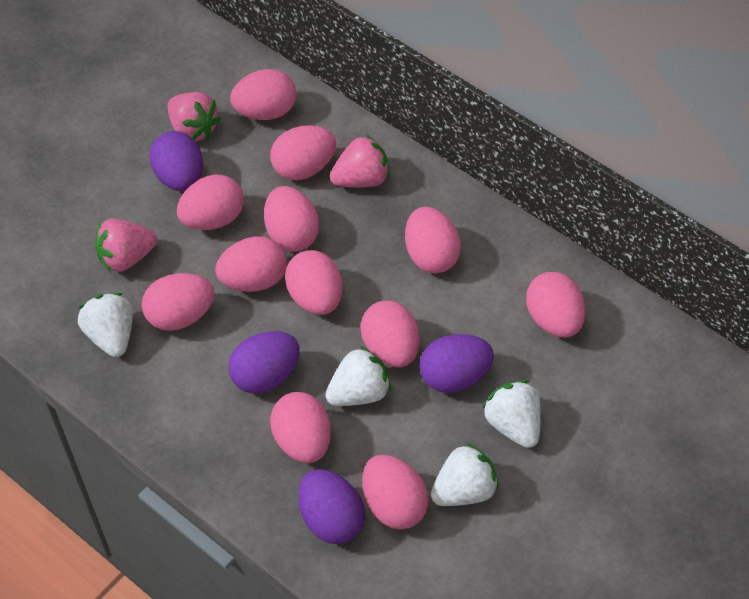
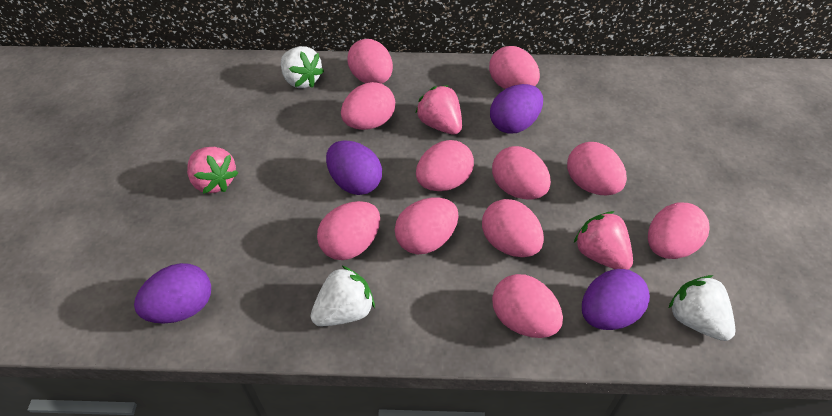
pink egg: [142,273,215,331] [177,174,244,230] [215,237,287,292] [230,69,297,120] [264,186,319,252] [270,125,336,180] [270,392,331,463] [285,250,342,315] [361,301,420,367] [362,455,429,529] [405,207,461,273] [526,272,586,338] = 12 -> [317,201,380,260] [341,82,395,130] [347,39,393,84] [395,198,459,254] [416,140,474,191] [482,199,544,257] [489,46,540,89] [492,146,551,199] [492,274,563,338] [567,142,627,196] [648,203,709,259] = 11
white strawberry: [78,293,133,357] [325,346,391,406] [431,443,499,506] [483,380,541,448] = 4 -> [281,46,324,88] [311,266,375,326] [668,275,735,341] = 3

